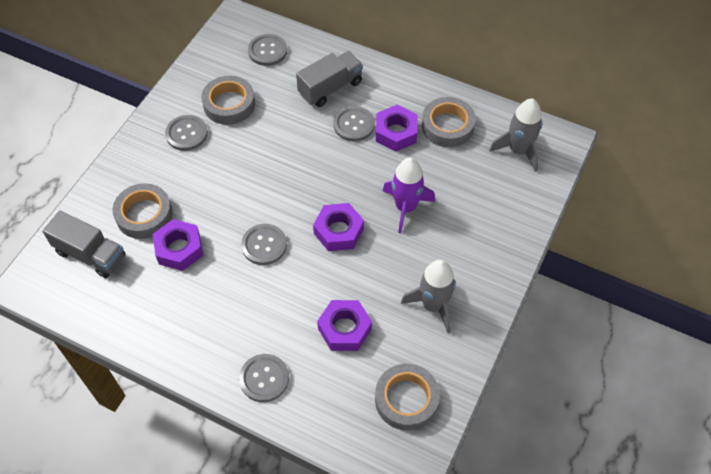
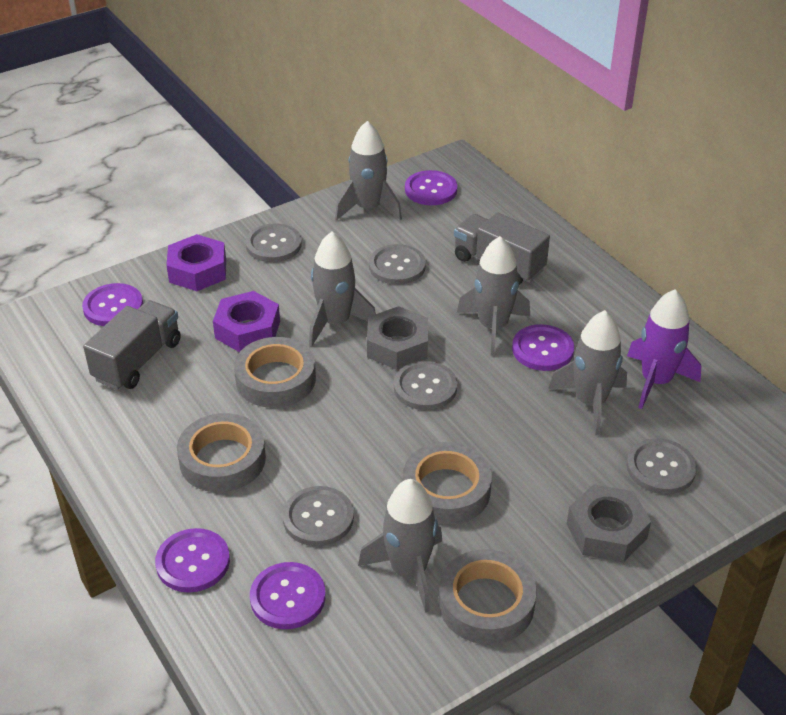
grey nut: none = 0 -> [367,306,428,370] [567,484,651,563] = 2
grey rocket: [401,260,456,333] [489,99,542,172] = 2 -> [309,232,376,346] [335,121,402,220] [358,479,442,613] [457,236,530,356] [548,310,627,435] = 5
purple button: none = 0 -> [82,283,143,326] [155,528,230,593] [250,562,326,629] [405,170,457,205] [512,324,574,371] = 5
purple nut: [153,219,203,271] [313,203,364,251] [317,300,372,351] [376,105,417,152] = 4 -> [166,234,226,291] [213,291,280,352] = 2

